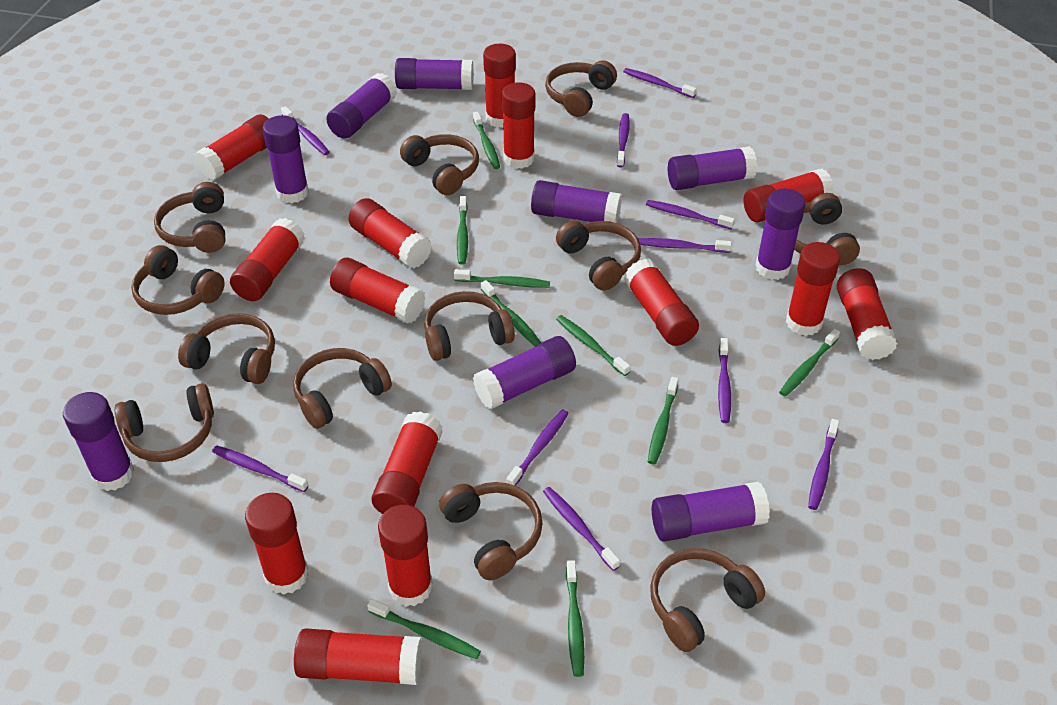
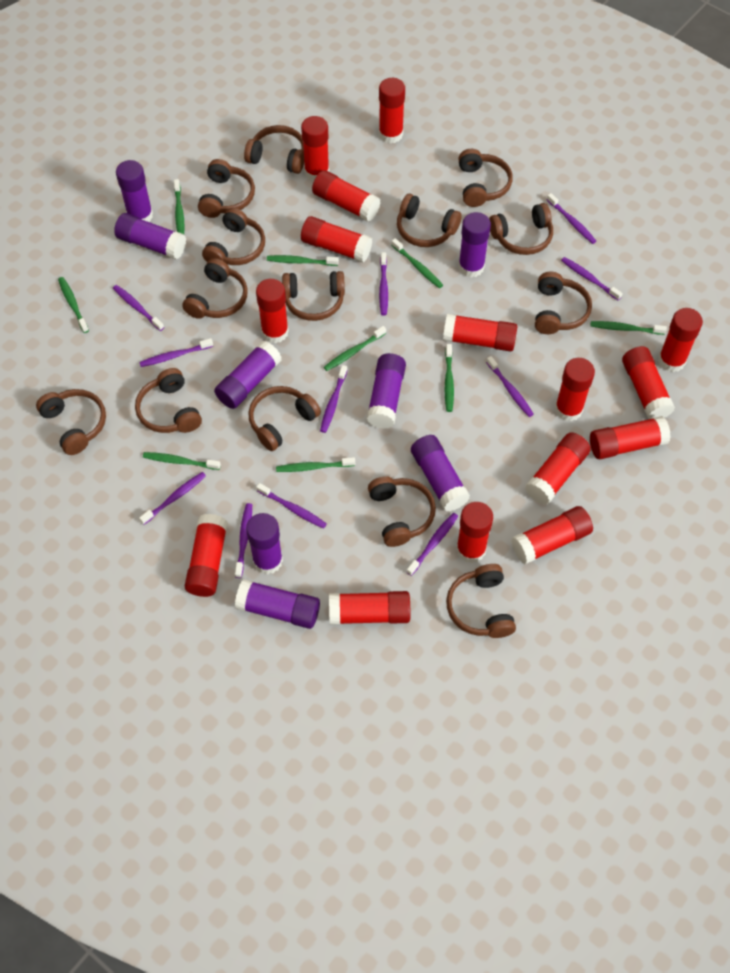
brown headphones: [115,383,214,462] [131,245,225,315] [154,182,226,253] [178,313,275,384] [293,348,392,429] [400,134,479,195] [424,291,515,361] [439,482,543,580] [545,60,617,117] [556,220,641,290] [650,548,765,652] [794,193,860,265] = 12 -> [36,389,106,455] [135,368,202,433] [182,258,248,319] [198,159,255,218] [202,208,265,265] [244,125,304,174] [248,386,321,451] [282,271,345,321] [368,476,436,547] [397,194,462,247] [446,564,516,638] [458,149,513,207] [489,203,553,255] [535,271,592,334] = 14
purple glue stick: [63,392,134,491] [263,115,309,203] [326,73,397,139] [395,58,474,90] [473,336,576,409] [531,180,622,223] [652,481,770,542] [668,146,757,190] [755,189,806,280] = 9 -> [114,213,186,259] [116,160,153,222] [214,341,282,409] [235,579,320,629] [246,513,283,575] [366,353,406,429] [411,435,470,511] [458,212,491,278] = 8
purple toothbrush: [212,445,308,492] [281,106,330,155] [506,410,569,486] [543,487,620,571] [617,113,630,168] [623,68,697,98] [638,238,732,253] [646,200,735,230] [718,338,731,423] [808,419,839,510] = 10 -> [113,285,164,331] [139,338,213,367] [139,472,206,525] [235,503,252,578] [256,483,327,529] [320,365,347,433] [379,252,388,316] [407,513,458,576] [486,356,534,417] [547,193,596,244] [561,257,623,300] = 11
red glue stick: [194,114,269,180] [230,218,305,301] [245,493,309,595] [294,628,422,685] [330,258,425,323] [348,198,432,268] [371,411,443,514] [378,505,432,607] [483,44,516,128] [502,82,535,169] [624,259,699,346] [744,169,834,223] [786,242,840,336] [837,268,898,360] = 14 -> [185,514,228,597] [256,279,289,343] [301,116,330,181] [301,216,372,262] [312,170,381,222] [329,591,410,625] [379,78,405,144] [443,314,517,351] [456,502,493,563] [511,506,593,564] [525,432,591,505] [555,358,595,421] [590,416,671,459] [622,346,675,419] [658,308,703,372] = 15

